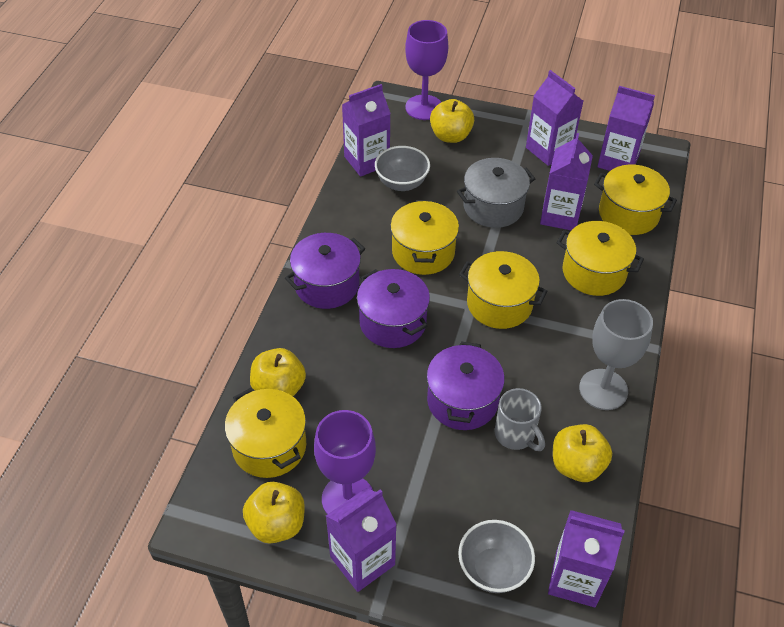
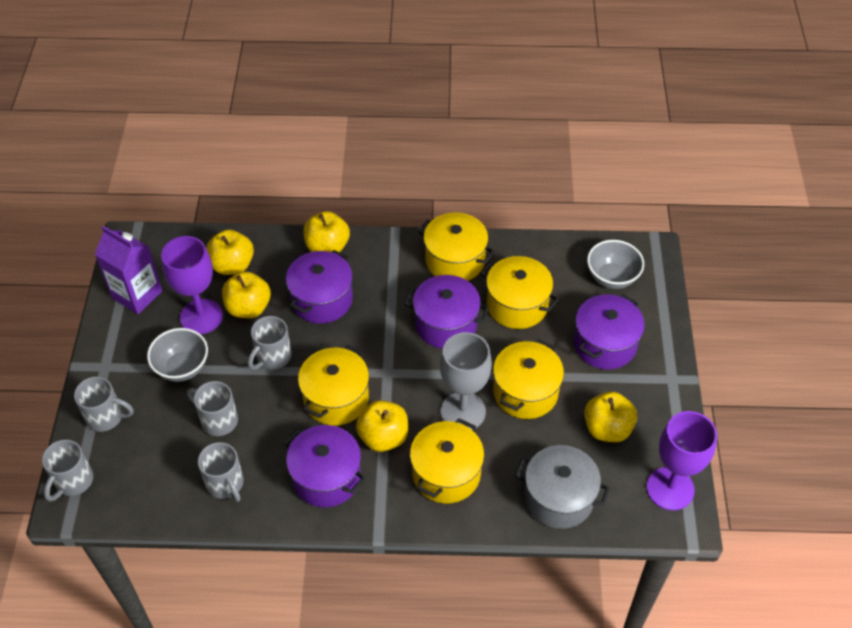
grey mug: [495,388,545,451] = 1 -> [42,439,93,501] [74,376,134,432] [187,381,238,436] [198,442,244,502] [248,316,292,370] = 5
purple carton: [326,488,397,592] [342,84,391,177] [526,70,583,166] [540,133,593,230] [548,510,625,607] [597,86,655,171] = 6 -> [95,226,162,314] = 1
purple pot: [285,233,365,309] [357,269,430,348] [427,341,505,430] = 3 -> [284,425,366,507] [286,250,353,324] [404,275,489,348] [574,294,645,370] = 4
yellow apple: [243,482,305,544] [250,348,306,396] [430,99,474,143] [553,424,612,482] = 4 -> [206,229,254,275] [222,272,271,318] [303,211,350,252] [356,400,408,452] [584,391,637,442] = 5

